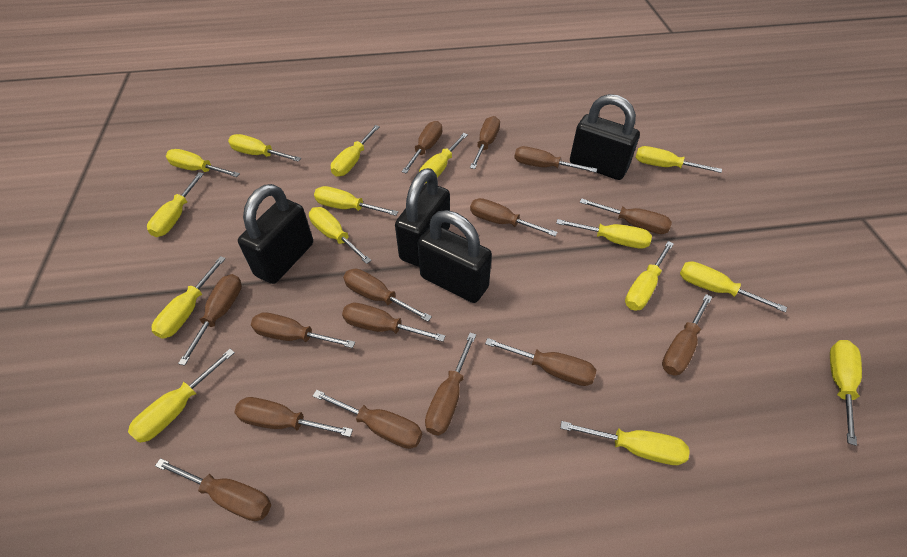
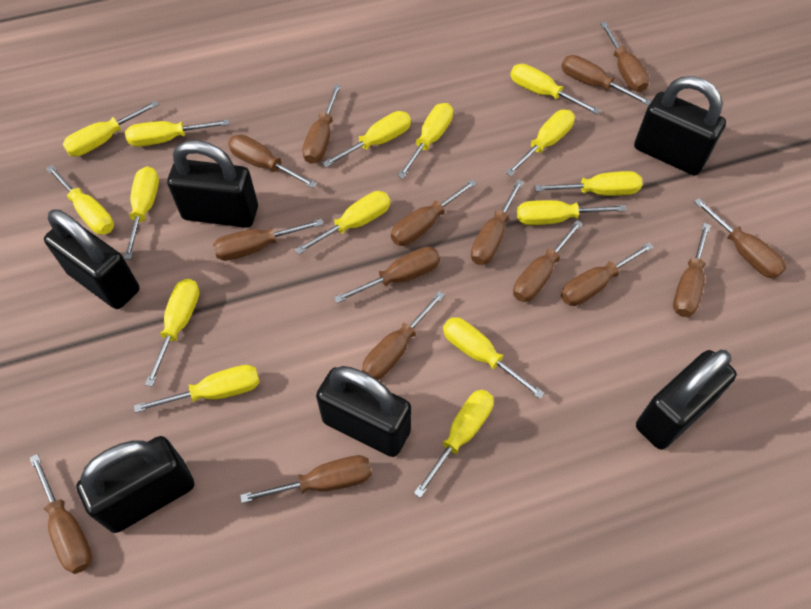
black padlock: [238,184,313,284] [395,168,450,267] [418,210,492,303] [570,94,640,180] = 4 -> [44,209,140,309] [76,436,194,533] [167,140,258,228] [316,366,411,457] [634,76,726,175] [636,350,737,450] = 6

